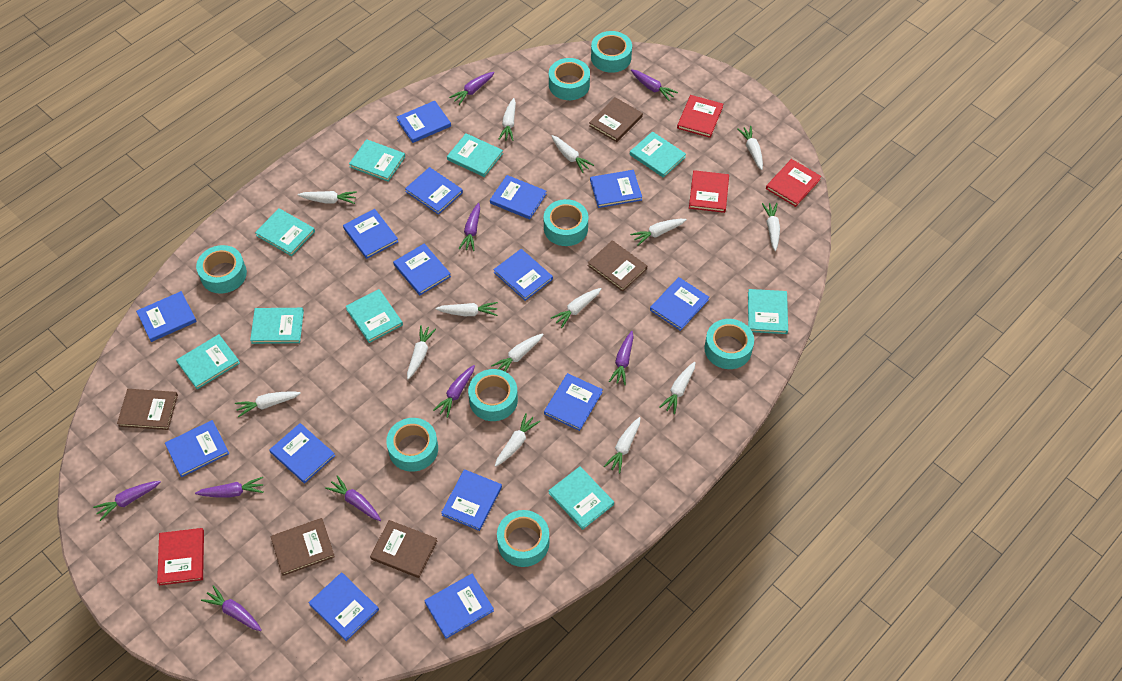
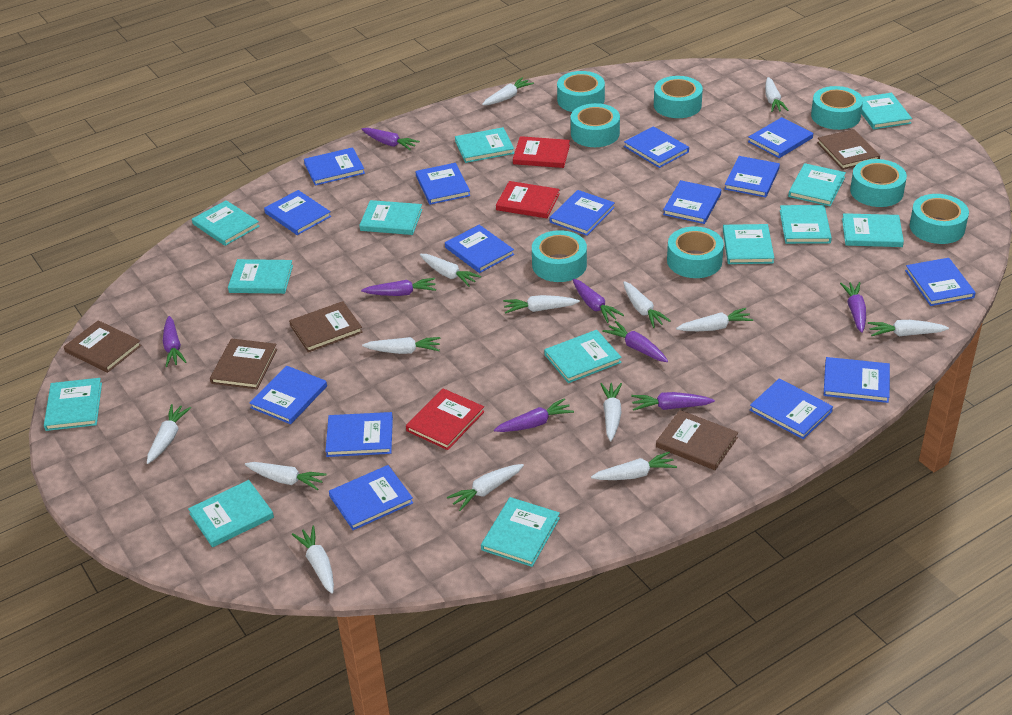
purple carrot: [93,481,161,521] [195,477,264,498] [201,585,262,631] [325,475,381,521] [433,365,475,418] [449,72,495,105] [459,203,480,251] [609,331,633,385] [631,69,678,101] = 9 -> [163,316,187,367] [361,278,436,296] [362,128,420,151] [494,398,574,432] [573,279,624,323] [602,321,668,362] [631,392,715,411] [840,282,866,333] = 8
red book: [157,528,204,586] [677,95,723,138] [689,170,729,213] [766,159,821,207] = 4 -> [406,388,484,450] [496,181,560,218] [513,136,570,168] = 3
turquoise book: [176,334,240,389] [250,308,304,344] [255,208,315,256] [345,289,403,343] [349,139,405,182] [447,133,503,177] [548,466,614,530] [630,131,686,178] [748,289,788,334] = 9 -> [44,378,102,431] [188,480,274,547] [192,200,260,246] [228,259,293,294] [359,200,422,235] [455,127,514,163] [481,497,560,567] [544,330,622,383] [723,224,774,264] [780,205,832,244] [788,163,846,206] [842,213,904,247] [861,93,912,129] = 13

